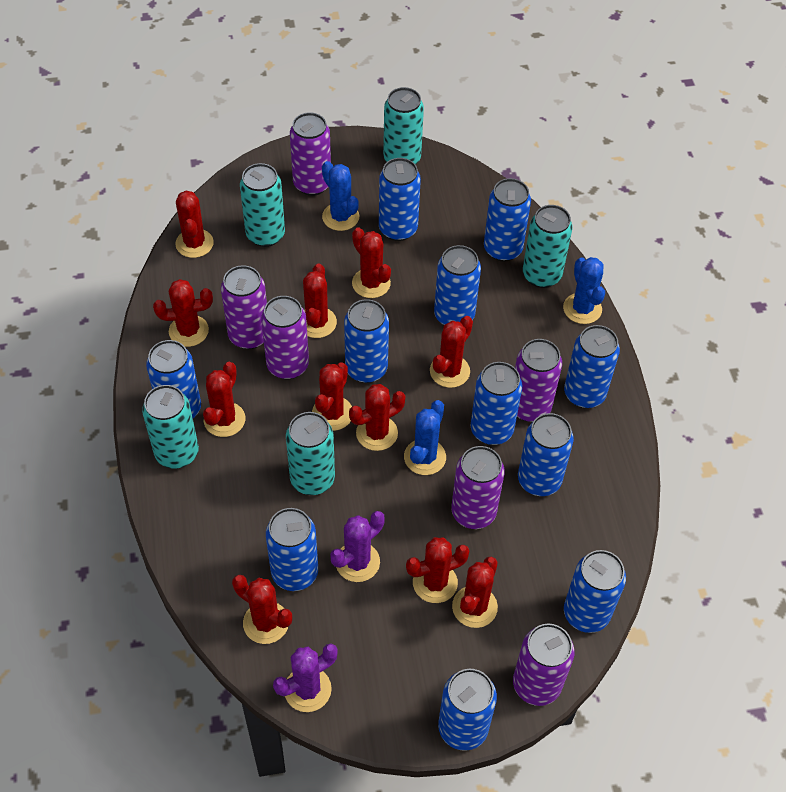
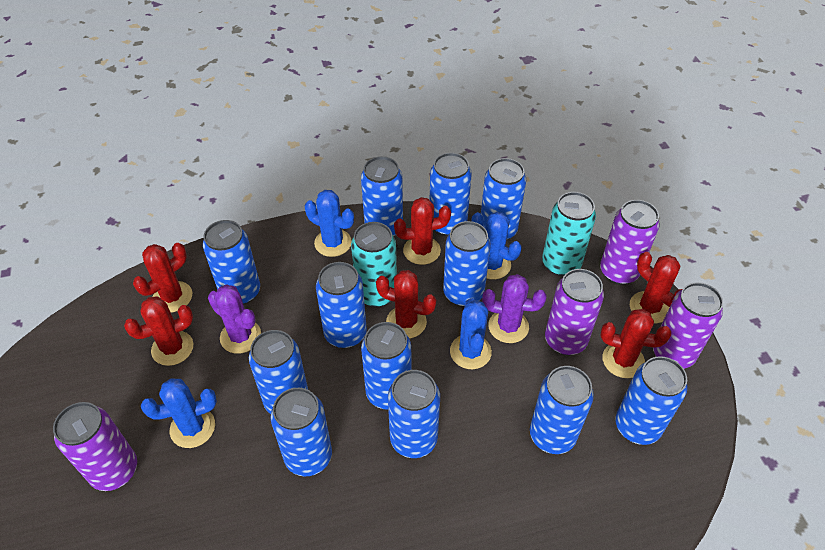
blue cactus: [322,161,359,231] [404,400,446,475] [563,257,605,324] = 3 -> [141,378,217,448] [305,190,354,257] [450,298,492,369] [471,212,522,279] = 4
blue can: [146,340,201,418] [266,508,318,591] [344,299,389,383] [379,158,421,241] [434,245,481,325] [438,669,497,751] [471,362,522,445] [484,178,531,262] [518,413,574,496] [564,325,620,408] [564,550,626,633] = 11 -> [203,220,260,305] [249,330,308,414] [271,388,332,476] [316,262,367,348] [361,156,403,237] [361,322,411,410] [388,370,440,458] [430,153,472,236] [443,221,491,307] [481,158,526,240] [530,366,594,454] [615,356,688,445] = 12
purple can: [221,265,267,349] [261,296,309,379] [290,112,331,196] [451,446,505,529] [513,624,575,706] [515,339,562,422] = 6 -> [53,402,137,491] [545,269,604,355] [600,200,660,285] [653,282,723,369] = 4
red cactus: [153,279,213,347] [175,191,214,258] [203,362,245,437] [232,575,292,644] [303,263,337,338] [312,362,352,431] [349,384,405,451] [352,227,391,298] [406,537,470,603] [430,316,473,388] [452,557,498,628] = 11 -> [124,297,193,366] [133,243,192,313] [376,270,436,339] [394,197,451,265] [600,309,671,378] [630,252,682,324] = 6
turquoise can: [142,385,199,468] [240,163,285,247] [286,412,335,495] [383,87,424,164] [523,205,573,288] = 5 -> [351,222,397,307] [542,192,596,276] = 2

